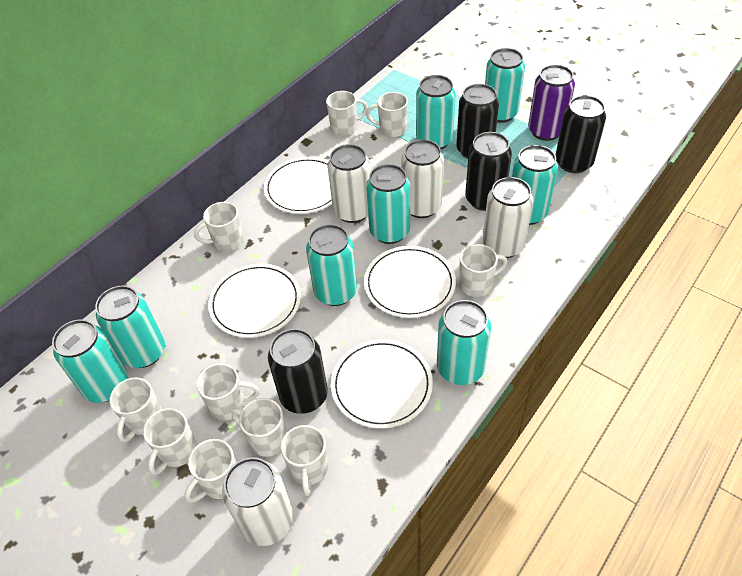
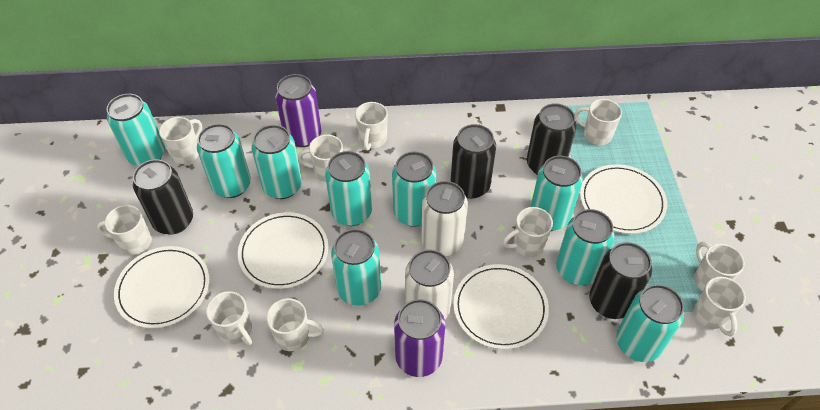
purple can: [528,65,575,141] = 1 -> [275,74,322,147] [394,299,445,377] = 2
turquoise can: [52,319,128,403] [95,286,165,368] [306,224,357,306] [366,164,410,244] [416,75,456,149] [437,300,491,385] [485,48,525,123] [512,145,558,225] = 8 -> [107,94,165,166] [197,124,251,198] [252,125,302,199] [325,151,372,226] [331,229,381,306] [392,152,436,227] [531,156,583,231] [556,209,614,285] [616,284,684,362] = 9
white can: [222,457,294,546] [327,144,371,223] [401,139,444,218] [483,177,533,258] = 4 -> [405,249,454,320] [421,181,468,256] = 2

